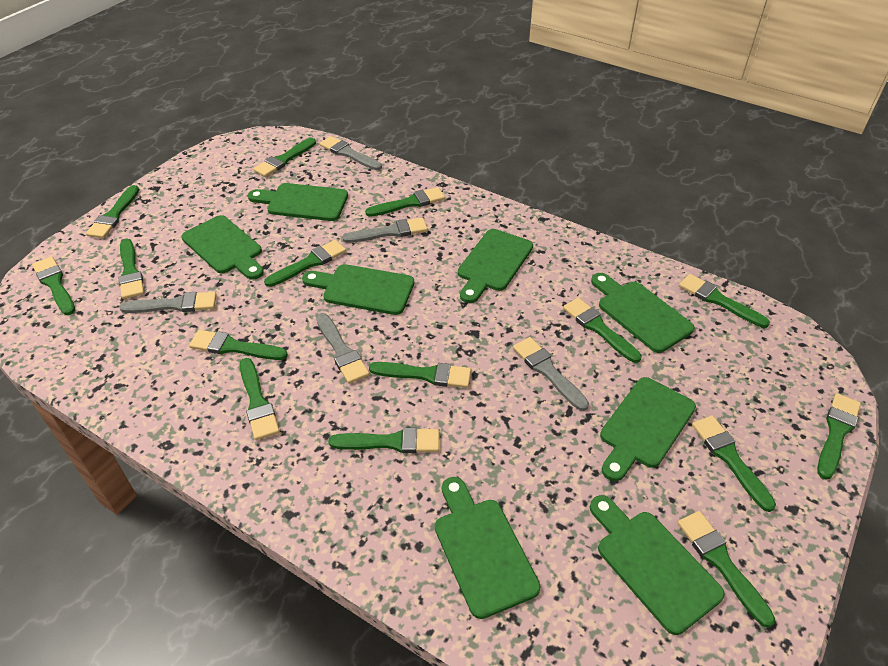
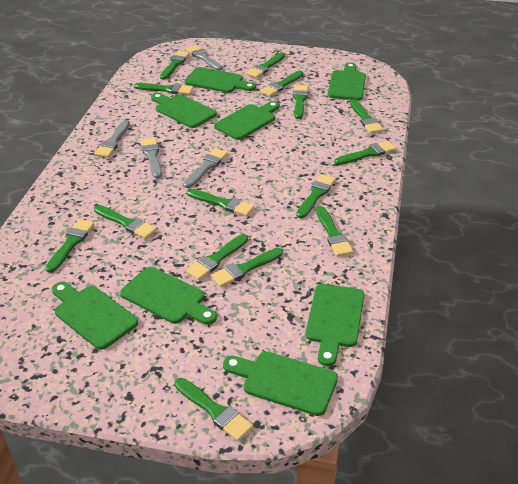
grey brush: [119,292,217,313] [316,313,370,384] [320,136,382,170] [342,217,428,243] [513,337,589,411] = 5 -> [95,120,130,158] [140,138,162,178] [183,148,228,188] [186,45,222,71] = 4

